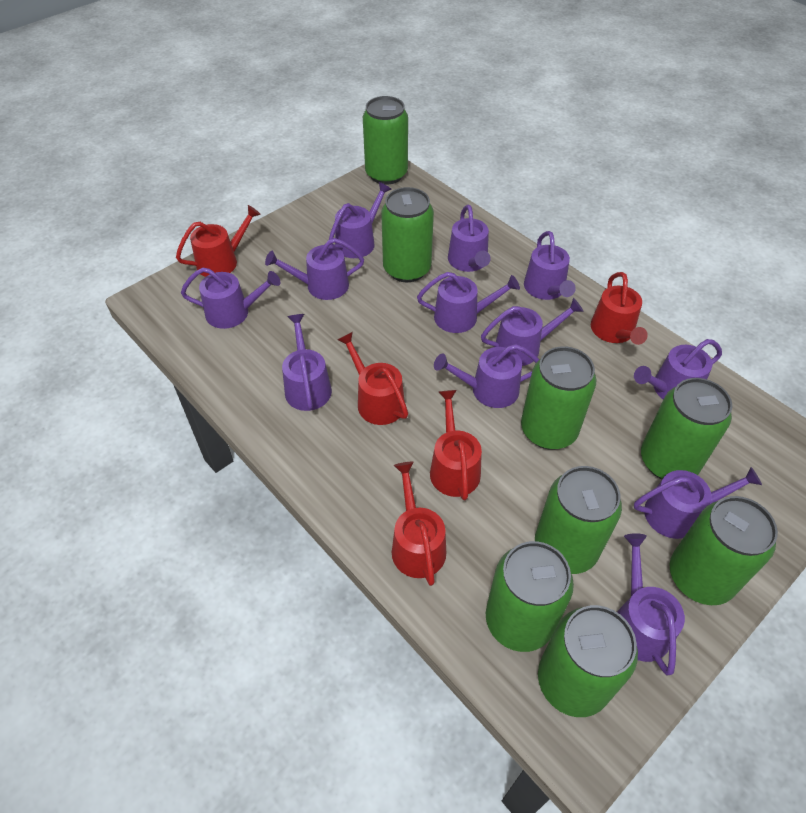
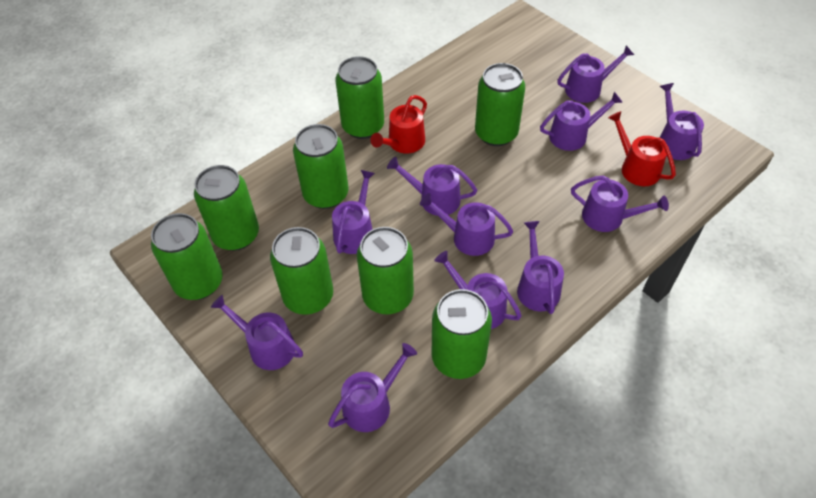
purple watering can: [181,268,280,329] [265,238,364,300] [282,314,332,411] [329,182,391,258] [417,272,520,333] [434,344,539,408] [448,205,491,272] [481,298,584,366] [524,231,576,300] [617,533,685,676] [634,339,722,400] [634,467,762,539] = 12 -> [211,295,303,370] [328,343,417,432] [332,170,375,254] [387,157,477,216] [420,193,513,256] [434,251,522,329] [517,221,564,314] [540,92,623,151] [557,45,634,103] [571,176,669,232] [659,83,704,160] = 11
red watering can: [176,205,261,277] [337,332,408,425] [392,462,446,586] [430,390,482,500] [591,272,648,345] = 5 -> [371,95,427,154] [608,111,676,186] = 2

